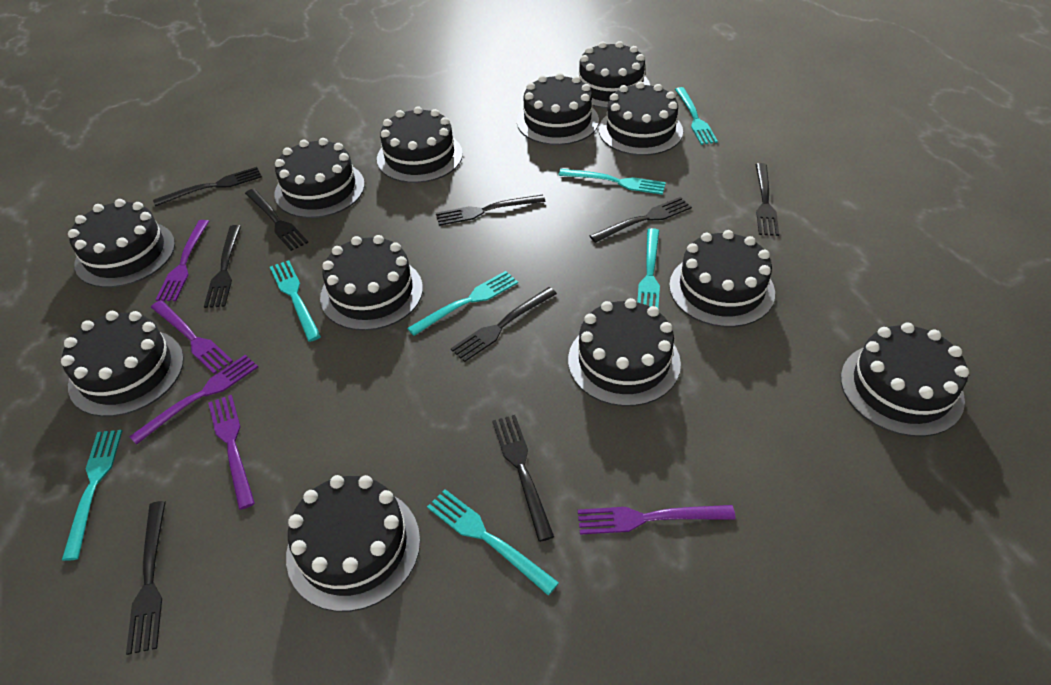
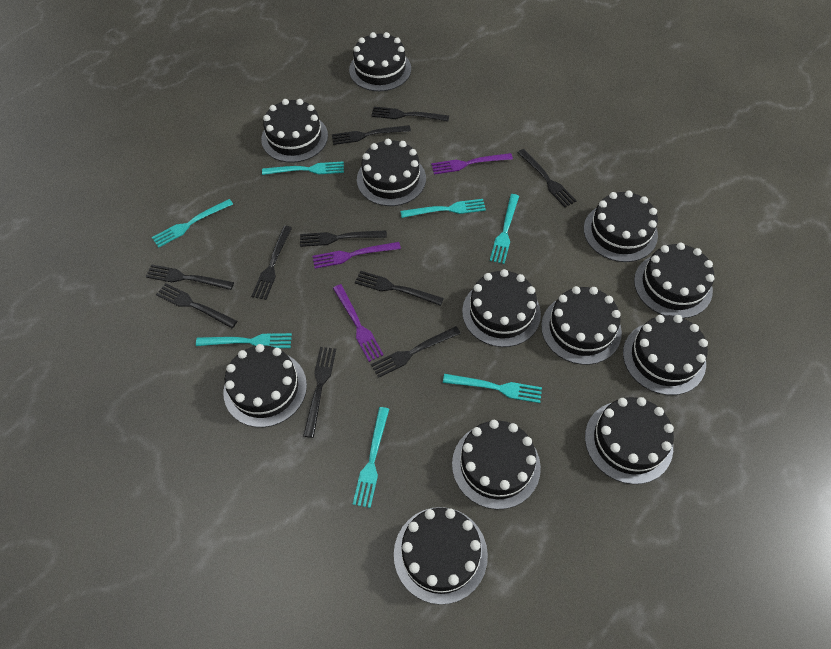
black fork: [126,501,166,655] [153,167,262,207] [204,225,241,308] [245,189,308,251] [436,195,546,226] [451,287,557,362] [492,415,554,542] [590,197,692,243] [755,163,779,236] = 9 -> [146,265,234,290] [156,283,237,328] [251,226,292,300] [300,230,387,247] [303,347,336,438] [332,125,411,145] [355,271,444,306] [371,107,449,121] [371,326,461,378] [517,149,576,207] = 10
purple fork: [129,355,258,445] [151,300,233,374] [155,220,209,301] [208,395,255,510] [578,505,736,535] = 5 -> [313,242,401,269] [333,284,384,362] [431,153,513,175] = 3

